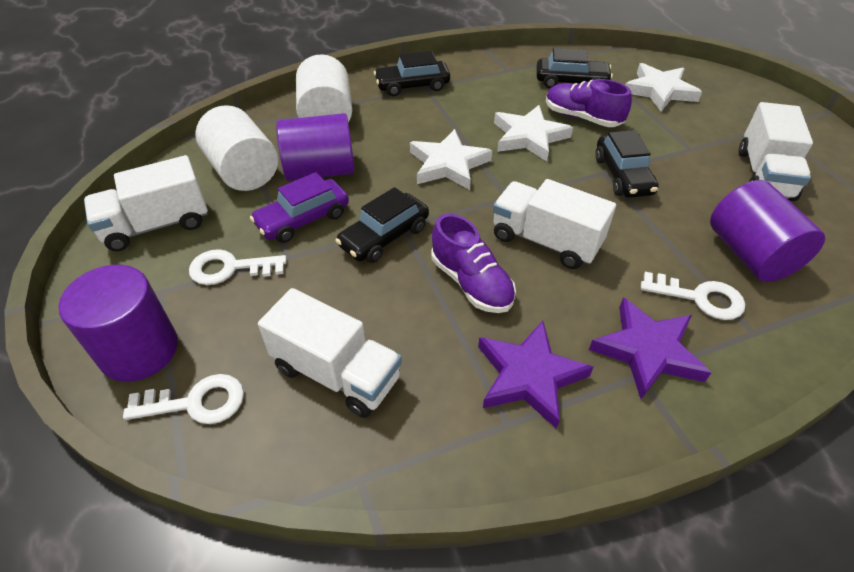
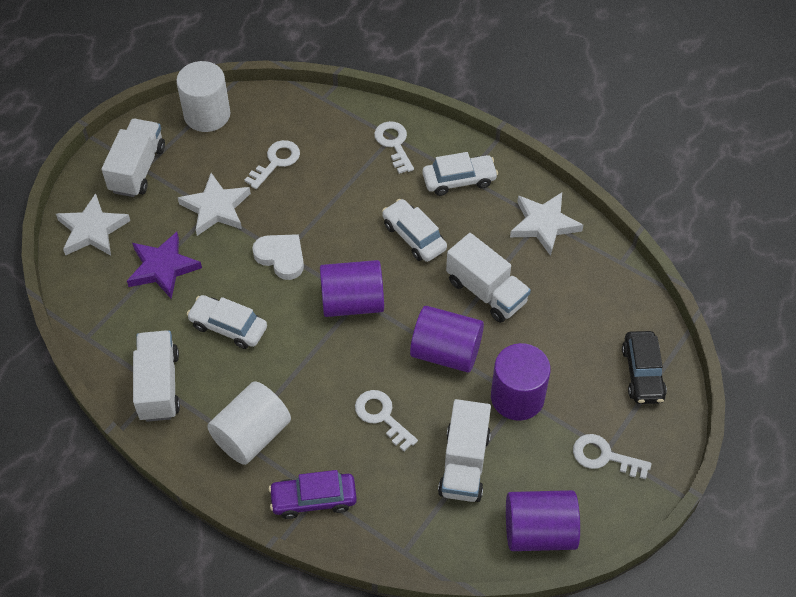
black car: [335,187,429,263] [374,51,450,96] [536,48,613,88] [595,130,659,198] = 4 -> [622,331,667,404] = 1
purple cylinder: [58,265,178,382] [276,113,355,181] [710,180,825,282] = 3 -> [320,260,384,317] [410,306,484,373] [491,343,551,421] [506,490,580,551] = 4
purple shoe: [432,214,516,313] [546,79,632,127] = 2 -> none = 0
purple star: [478,321,593,429] [589,297,711,399] = 2 -> [127,232,202,299] = 1
white car: none = 0 -> [187,295,267,349] [382,199,447,262] [422,152,498,196] = 3
white heart: none = 0 -> [252,234,304,280] = 1
white key: [123,374,244,424] [189,249,287,285] [641,272,745,320] = 3 -> [244,140,300,189] [355,390,418,451] [374,121,414,174] [573,434,651,479] = 4

